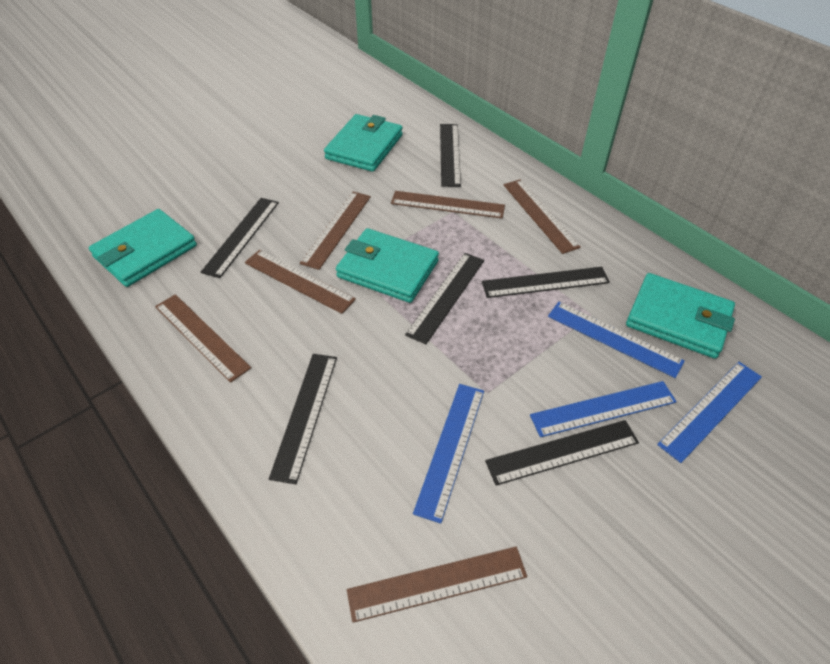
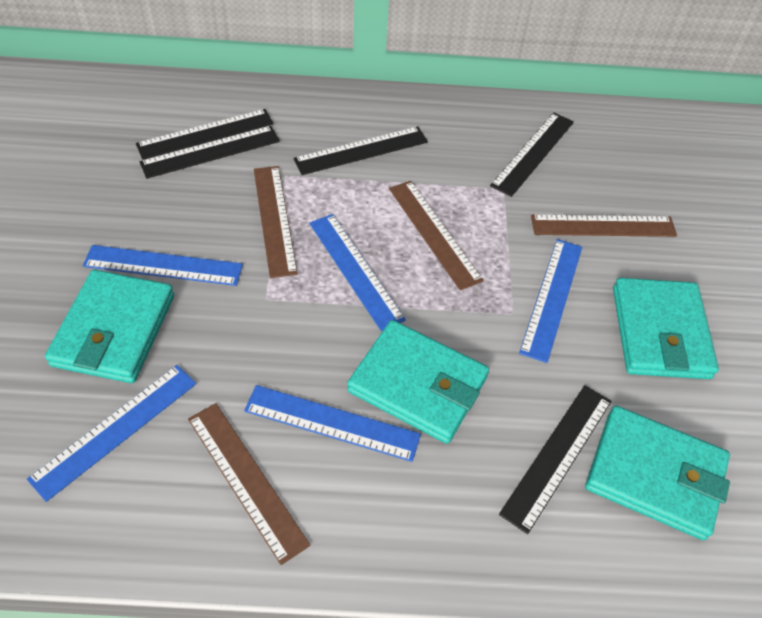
black ruler: [201,198,279,278] [269,354,337,484] [405,253,484,344] [440,124,461,187] [482,267,610,298] [485,420,639,486] = 6 -> [136,109,274,160] [140,126,280,179] [293,126,428,175] [490,112,574,197] [499,385,612,534] = 5
blue ruler: [413,384,484,524] [530,381,677,437] [548,302,685,378] [657,362,762,463] = 4 -> [27,365,196,502] [83,245,243,286] [244,385,421,462] [309,214,406,331] [519,239,582,363] = 5
brown ruler: [155,294,251,383] [245,250,356,314] [300,192,371,270] [347,547,527,623] [391,191,505,218] [503,179,581,254] = 6 -> [188,403,311,565] [254,166,298,278] [389,181,484,290] [531,215,677,237] = 4

